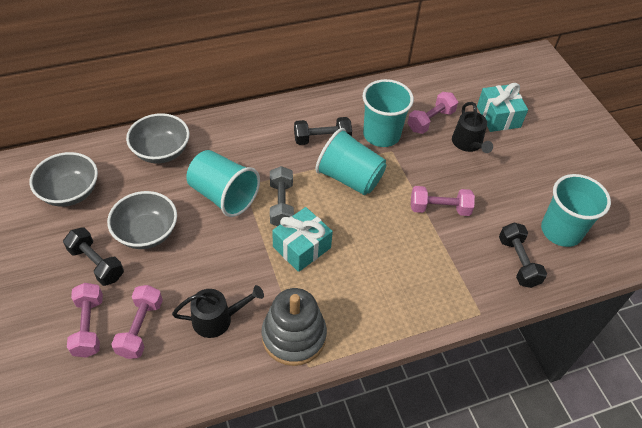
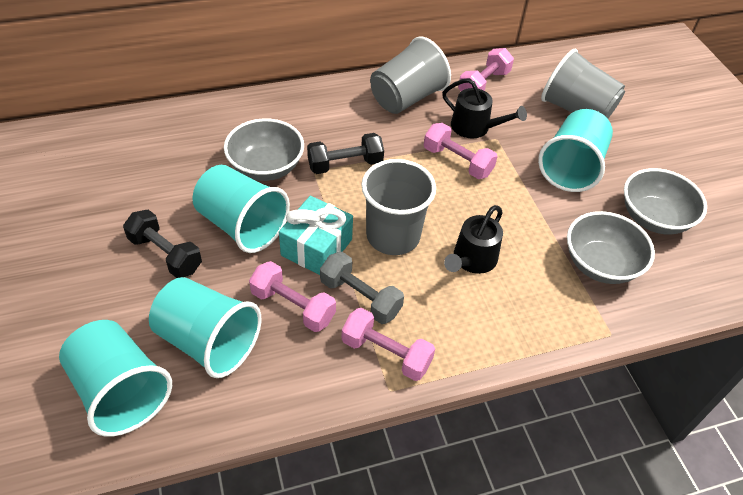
black dumbbell: [63,227,124,286] [294,117,352,145] [499,222,547,288] = 3 -> [123,210,202,278] [307,133,384,174] = 2
grey cup: none = 0 -> [361,159,436,255] [370,36,451,114] [541,49,625,119] = 3
grey stacking toy: [261,288,327,366] = 1 -> none = 0
turquoise gift: [272,207,333,272] [477,83,528,132] = 2 -> [279,196,353,275] = 1

